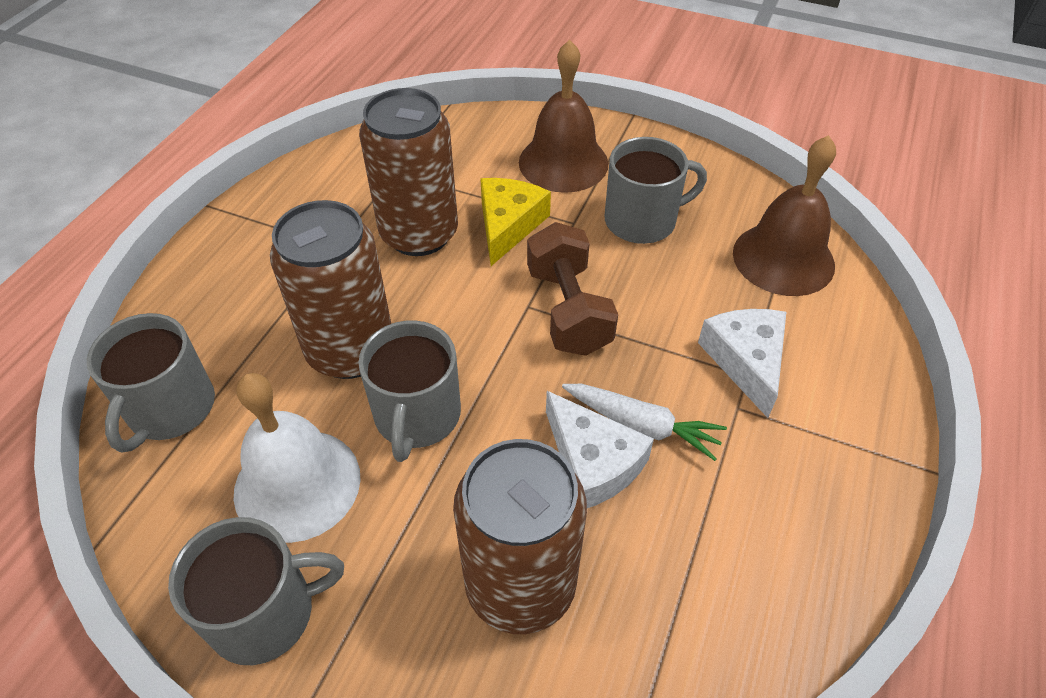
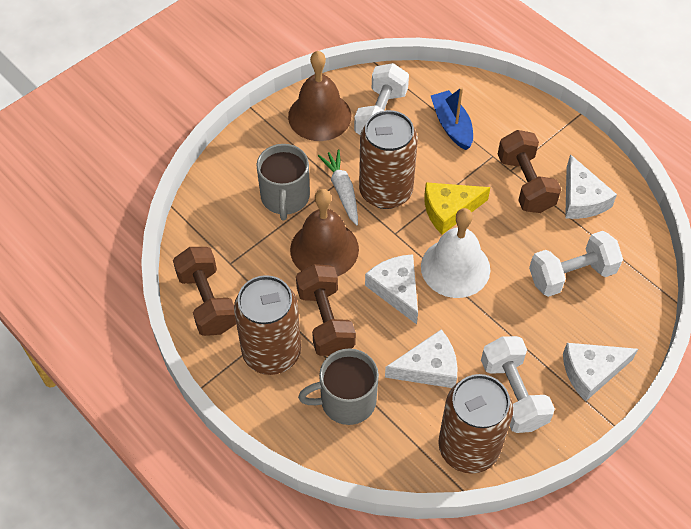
blue boat: none = 0 -> [431,87,473,150] = 1
brown dumbbell: [527,222,618,356] = 1 -> [173,247,236,336] [296,264,356,356] [498,130,561,213] = 3
grey mug: [87,313,215,452] [168,517,344,665] [358,320,461,462] [605,137,707,244] = 4 -> [256,144,310,221] [298,349,379,425] = 2
white cheese: [546,391,654,508] [698,309,786,418] = 2 -> [365,254,418,324] [385,329,458,388] [563,343,638,402] [565,154,617,219] = 4
white dumbbell: none = 0 -> [354,63,409,135] [481,336,555,433] [529,231,623,297] = 3

